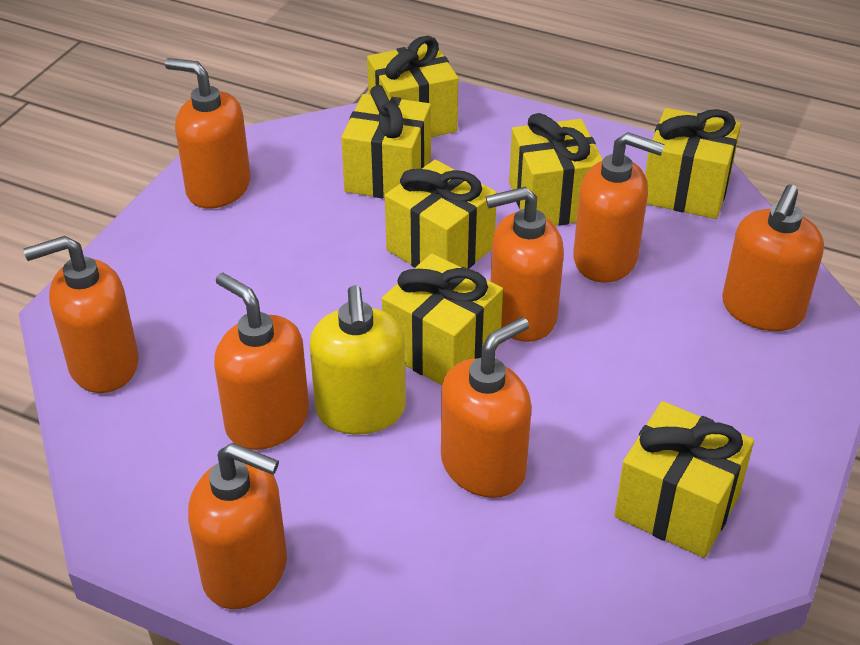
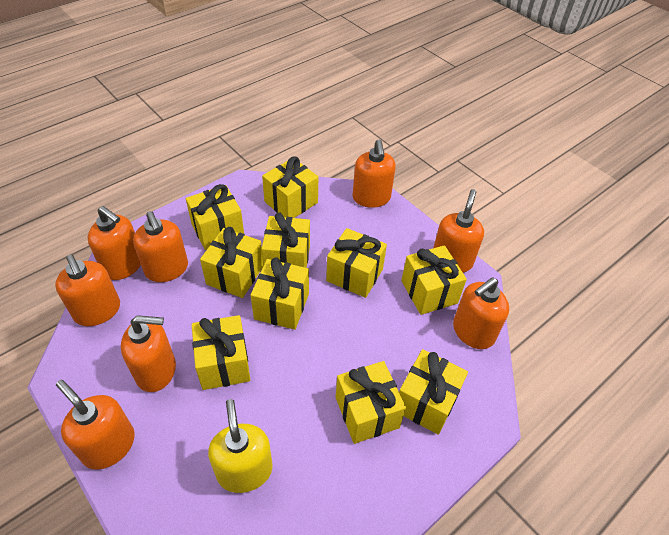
yellow gift: [341,85,431,198] [367,36,458,137] [382,254,503,385] [385,160,497,269] [509,113,603,225] [614,401,754,558] [645,108,741,219] = 7 -> [186,184,244,250] [192,315,250,390] [200,227,263,298] [251,257,309,330] [261,213,310,268] [262,156,318,218] [326,228,387,298] [336,361,406,444] [399,349,468,435] [401,245,467,315] = 10

